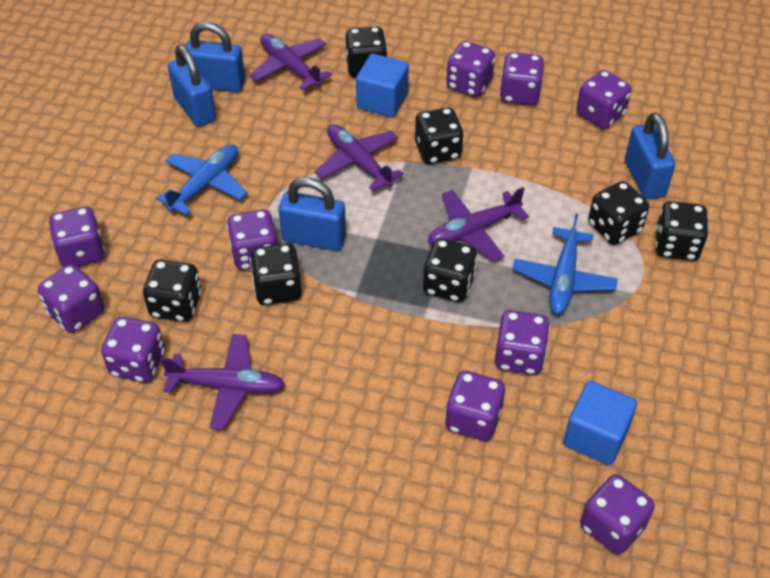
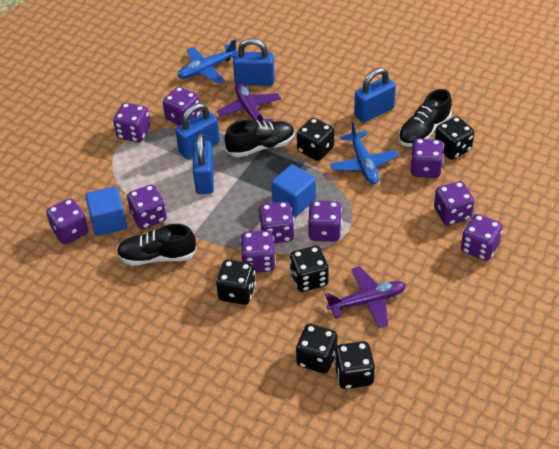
black dice: [143,260,202,322] [250,244,302,305] [346,26,387,78] [415,107,464,164] [423,238,477,302] [588,181,649,245] [655,201,708,261] = 7 -> [216,260,256,305] [289,246,329,292] [296,324,337,373] [297,118,334,161] [334,341,375,389] [435,116,474,160] = 6
black shoe: none = 0 -> [117,224,197,266] [225,120,295,157] [398,89,452,147] = 3
purple plane: [160,334,285,430] [250,34,332,90] [315,124,404,192] [428,187,529,262] = 4 -> [217,82,281,122] [325,266,406,328] = 2

